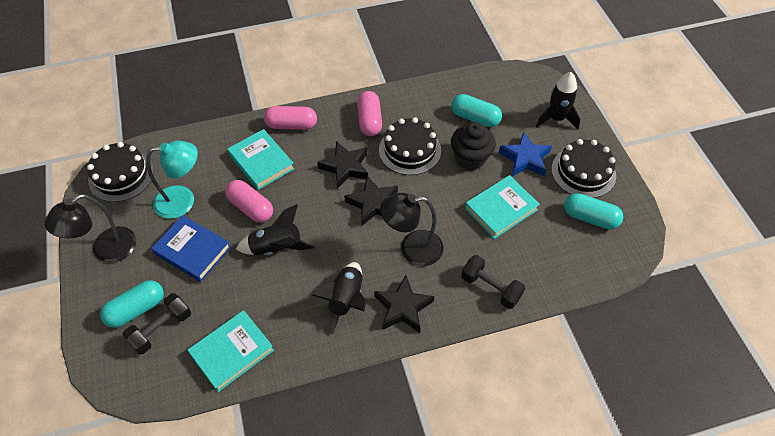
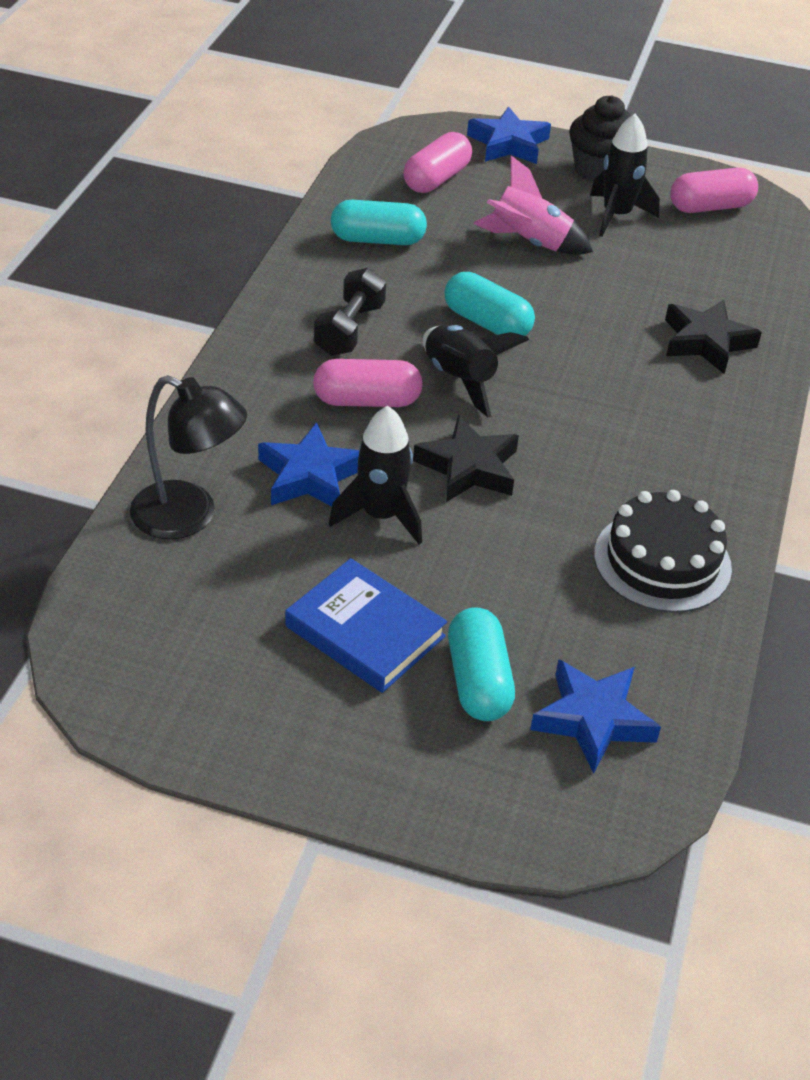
black cake: [87,142,154,202] [379,117,441,175] [551,139,616,198] = 3 -> [594,490,732,613] = 1
black dumbbell: [123,293,191,354] [461,255,525,309] = 2 -> [314,268,386,356] = 1
black lamp: [44,194,136,263] [380,193,444,266] = 2 -> [130,375,247,539] = 1
black star: [317,141,368,189] [344,176,398,226] [374,275,434,333] = 3 -> [413,415,519,502] [665,300,762,374] = 2
blue star: [499,132,552,176] = 1 -> [258,422,359,507] [467,107,551,164] [530,659,661,774] = 3
pink rocket: none = 0 -> [473,156,593,255] = 1
turquoise book: [188,310,274,392] [227,129,294,190] [465,175,540,239] = 3 -> none = 0
turquoise lamp: [146,140,198,219] = 1 -> none = 0

